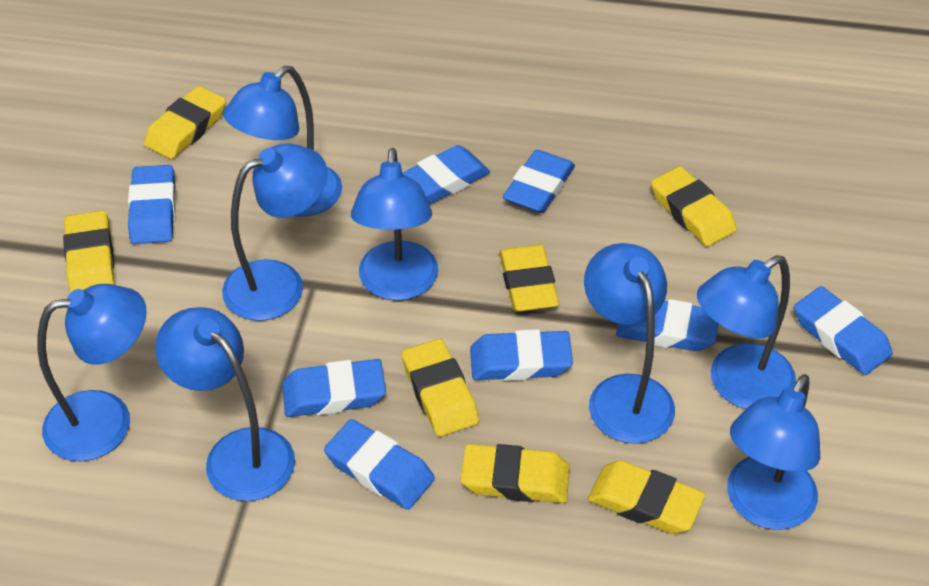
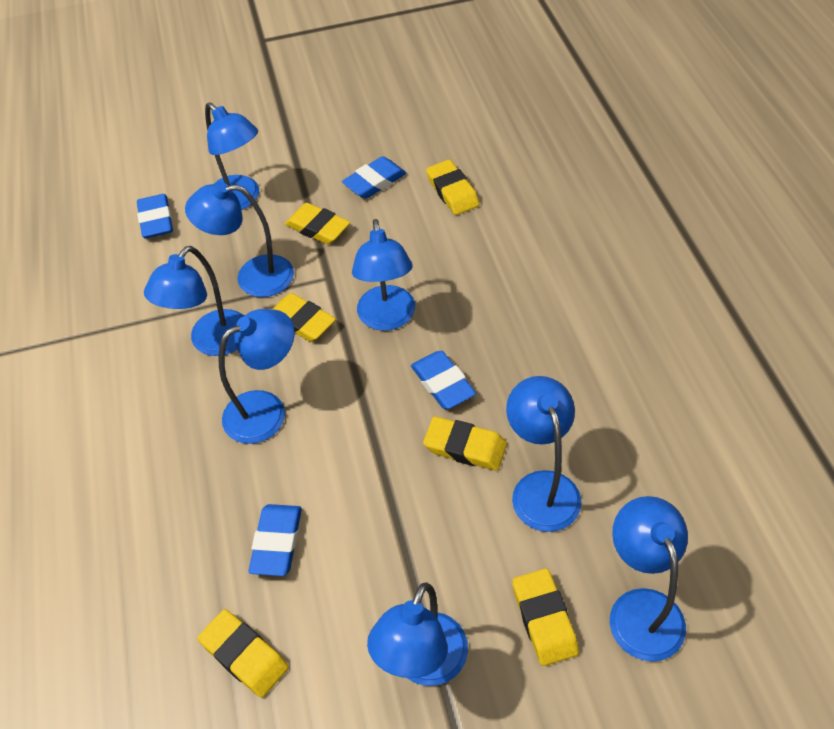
blue eraser: [128,165,176,244] [282,359,386,417] [324,419,435,510] [402,145,490,204] [470,329,573,381] [503,150,575,213] [616,299,719,351] [794,286,893,375] = 8 -> [137,194,173,238] [248,504,302,576] [342,156,407,199] [411,351,476,409] = 4
yellow eraser: [63,210,114,292] [144,86,226,159] [402,339,479,437] [461,444,570,503] [499,245,559,312] [588,460,705,534] [651,166,737,247] = 7 -> [198,609,289,698] [272,293,336,342] [285,203,350,244] [423,417,507,471] [426,160,479,215] [512,568,579,666] = 6

